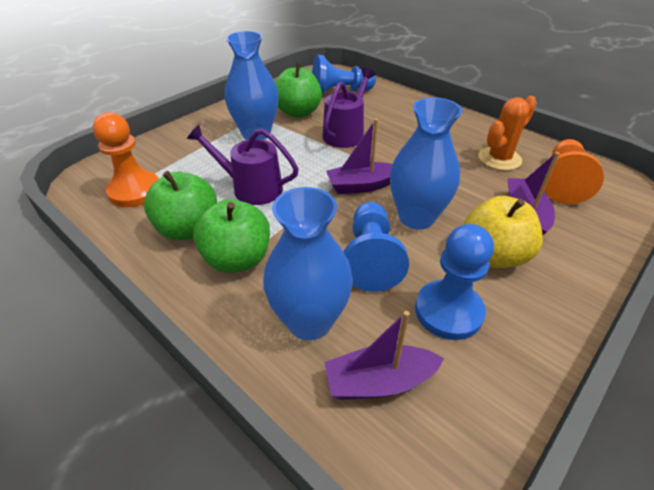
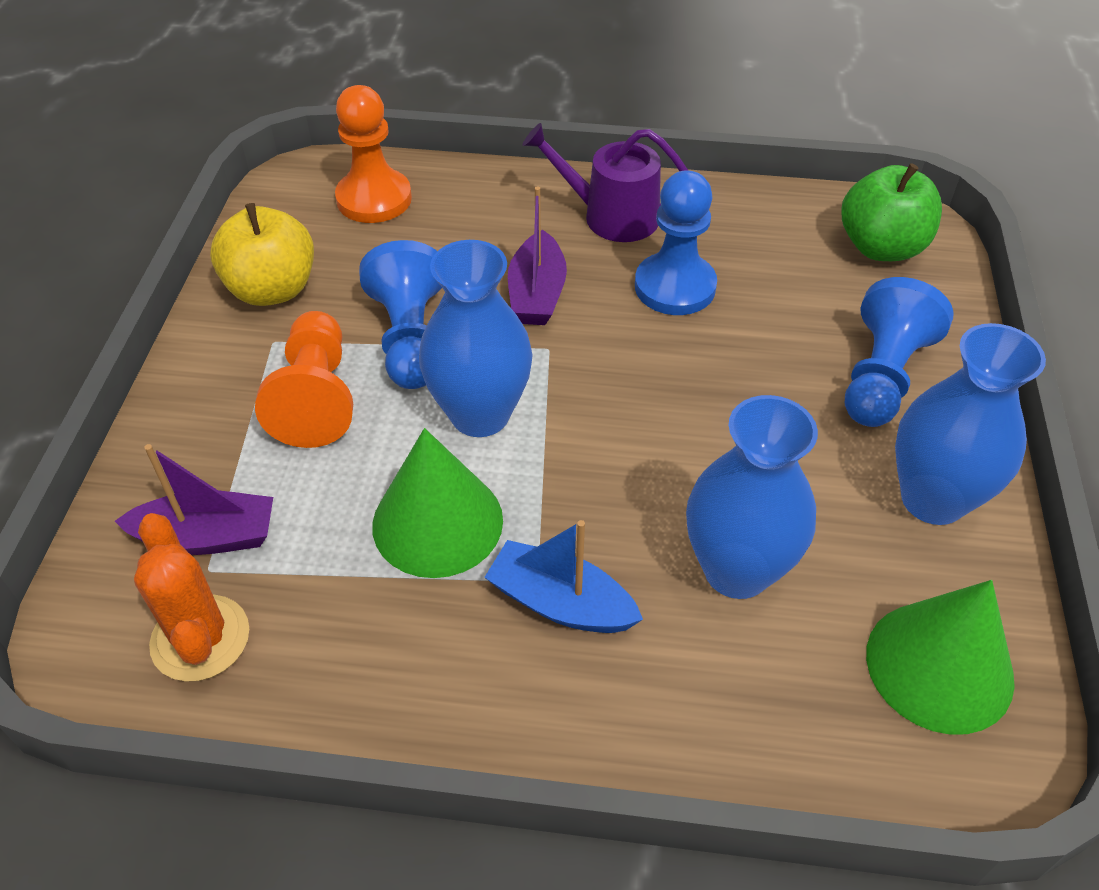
blue boat: none = 0 -> [485,520,643,633] = 1
green apple: [144,171,217,240] [193,199,270,273] [275,62,322,118] = 3 -> [842,163,942,261] = 1
green cone: none = 0 -> [372,428,503,578] [866,580,1015,735] = 2
purple boat: [324,311,444,400] [326,119,393,194] [507,152,560,235] = 3 -> [115,444,273,555] [508,186,567,325] = 2
purple watering can: [187,125,299,205] [322,68,376,148] = 2 -> [522,123,689,242] = 1

